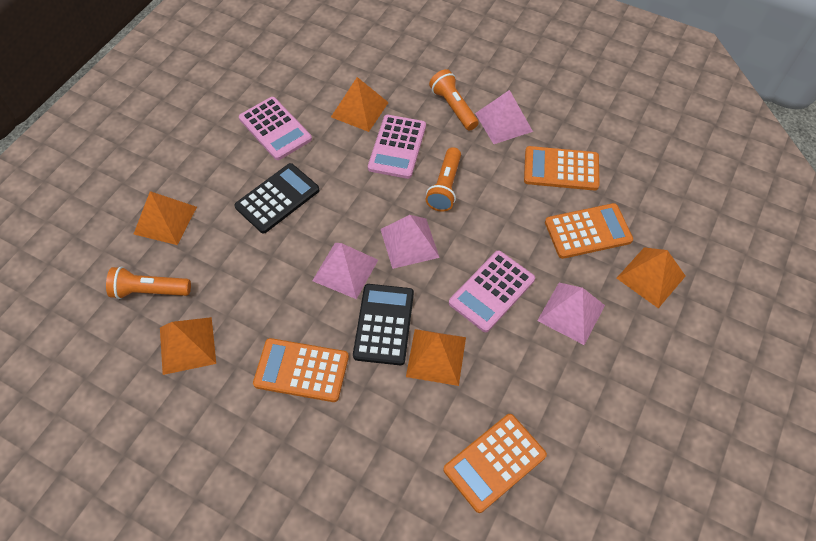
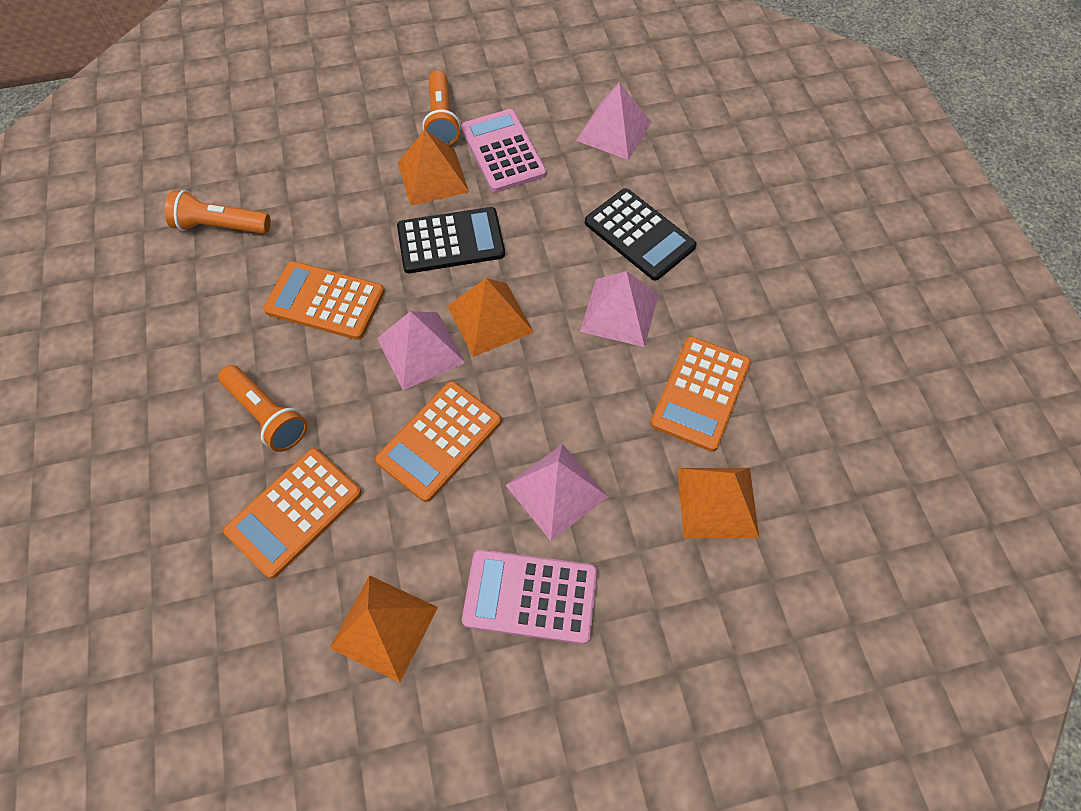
orange pyramid: [134,191,197,245] [160,317,216,375] [331,77,389,132] [406,329,466,386] [617,247,686,308] = 5 -> [330,575,438,683] [398,130,469,206] [448,278,534,357] [677,468,759,538] = 4
pink calculator: [239,97,312,160] [368,115,426,179] [449,250,535,332] = 3 -> [461,109,546,192] [462,549,597,644] = 2

